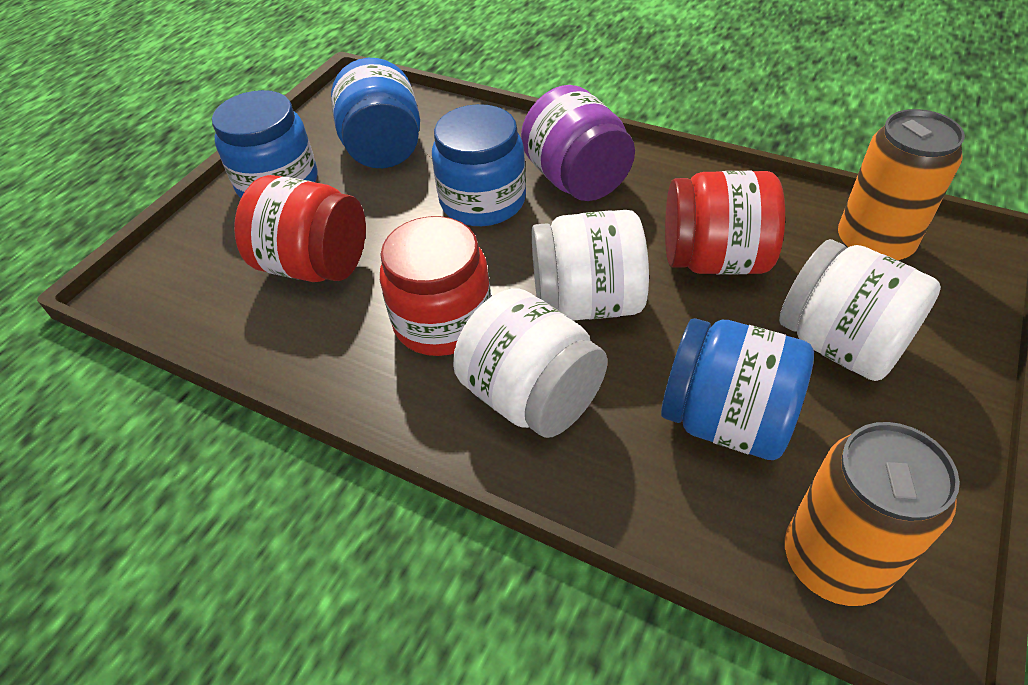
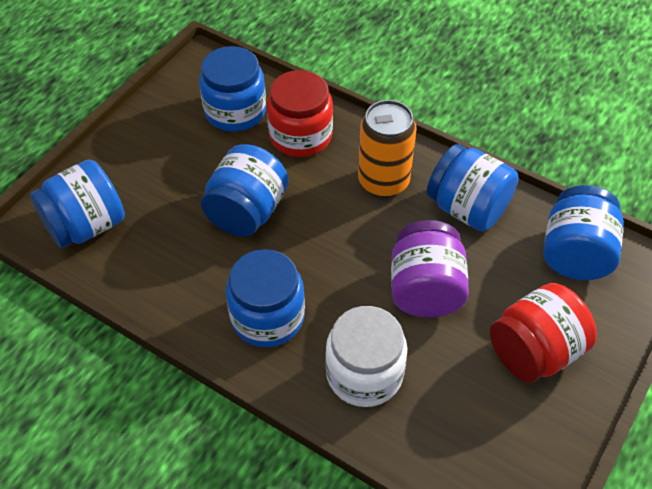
blue jar: [212,90,317,198] [331,58,420,168] [432,104,526,226] [661,318,814,460] = 4 -> [30,160,125,248] [199,46,266,132] [201,144,288,237] [226,249,305,347] [427,144,519,232] [544,185,624,280] = 6
orange can: [785,422,960,606] [838,109,965,261] = 2 -> [358,100,417,198] = 1
red jar: [234,175,366,282] [380,216,491,356] [665,171,785,274] = 3 -> [267,70,333,157] [490,283,597,382] = 2
white jar: [453,288,608,438] [532,210,649,321] [779,239,941,381] = 3 -> [325,306,407,407] = 1

